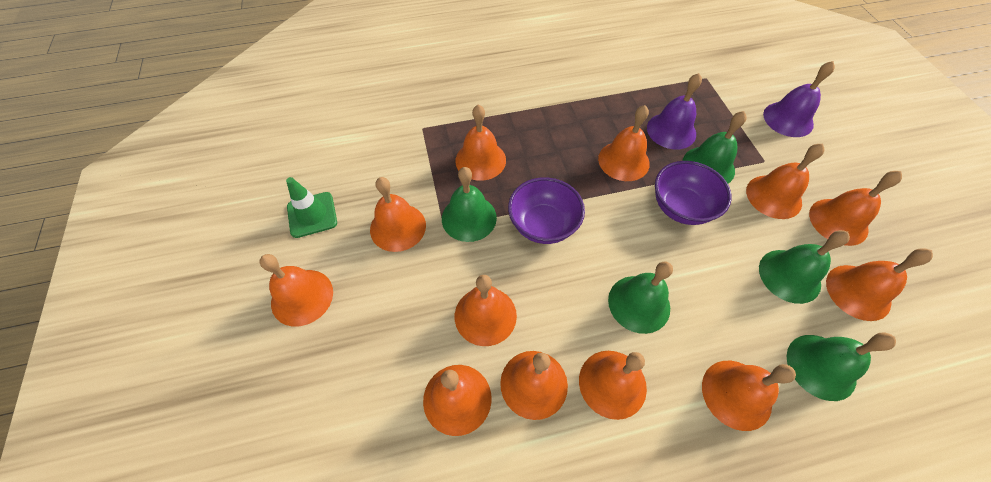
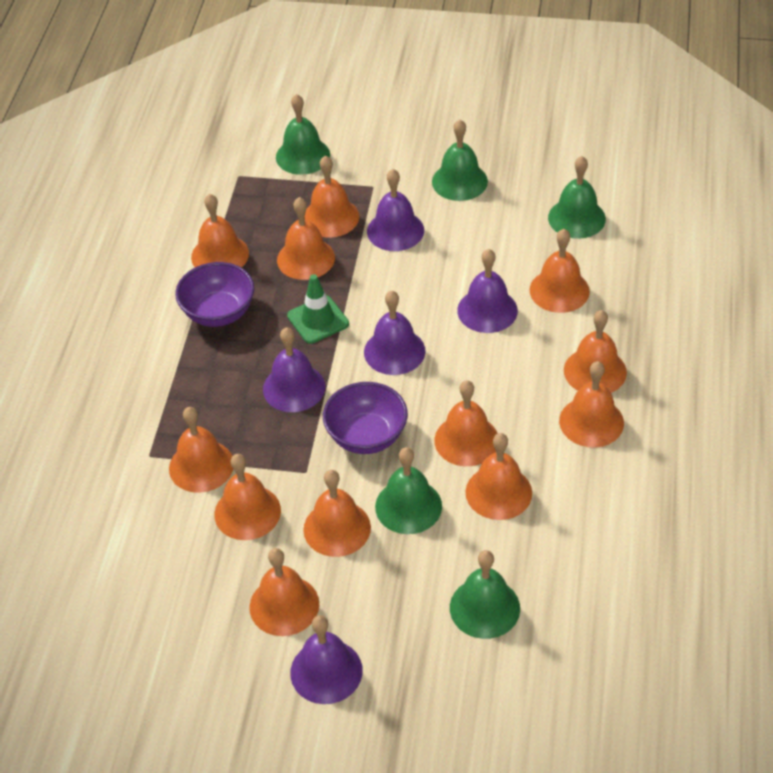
purple bell: [647,73,702,150] [763,61,835,137] = 2 -> [263,327,325,412] [290,615,363,704] [364,290,425,375] [367,169,424,251] [457,249,518,333] = 5

